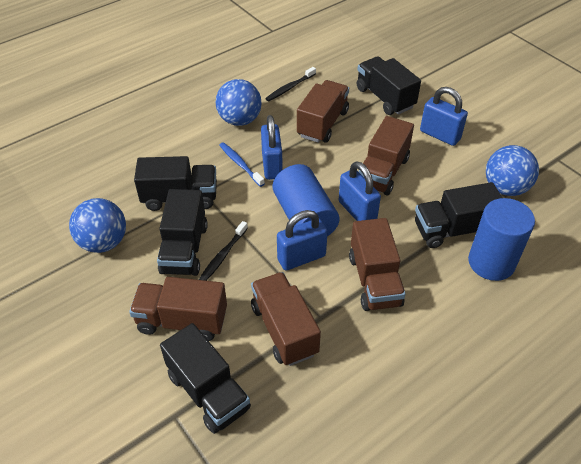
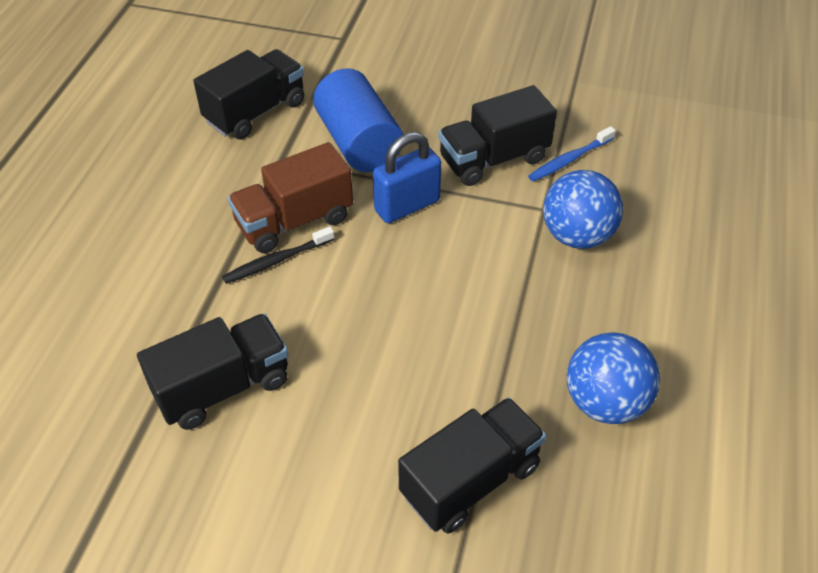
black toothbrush: [199,221,248,281] [265,67,316,101] = 2 -> [222,226,335,284] = 1
black truck: [134,156,217,211] [157,189,208,276] [160,323,251,434] [357,56,421,115] [415,182,502,248] = 5 -> [137,314,288,430] [194,49,304,139] [398,397,546,534] [439,85,557,186] = 4
blue ball: [69,198,126,253] [216,79,262,126] [486,145,539,196] = 3 -> [543,170,623,249] [567,332,660,424] = 2
blue cylinder: [273,164,340,236] [468,198,535,281] = 2 -> [313,68,403,172] = 1
blue padlock: [261,115,283,180] [277,210,328,270] [339,161,381,221] [420,87,468,146] = 4 -> [373,132,441,223] = 1
brown truck: [129,277,227,341] [251,272,321,366] [297,80,349,143] [349,218,406,311] [359,116,414,195] = 5 -> [228,142,353,253] = 1

